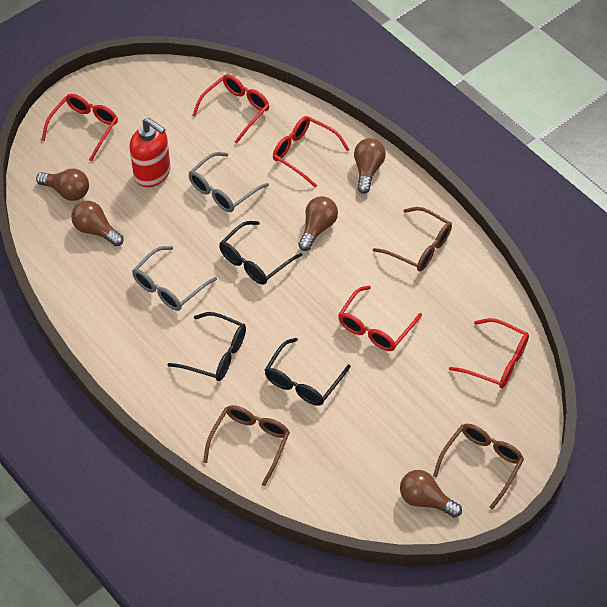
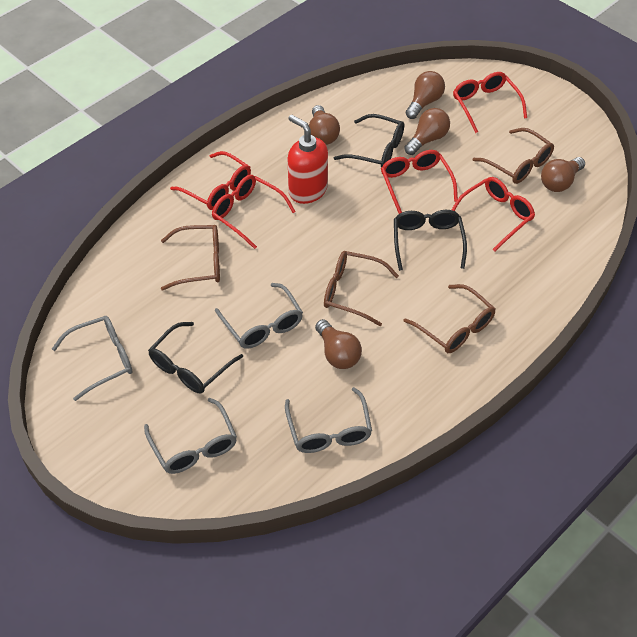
brown glasses: [203,405,290,486] [373,207,452,271] [433,424,524,510] = 3 -> [161,225,220,290] [324,251,399,326] [403,284,496,353] [473,128,554,184] = 4
grey glasses: [132,246,217,311] [189,152,269,212] = 2 -> [52,316,133,401] [144,398,237,474] [215,283,303,349] [285,387,372,453] = 4

